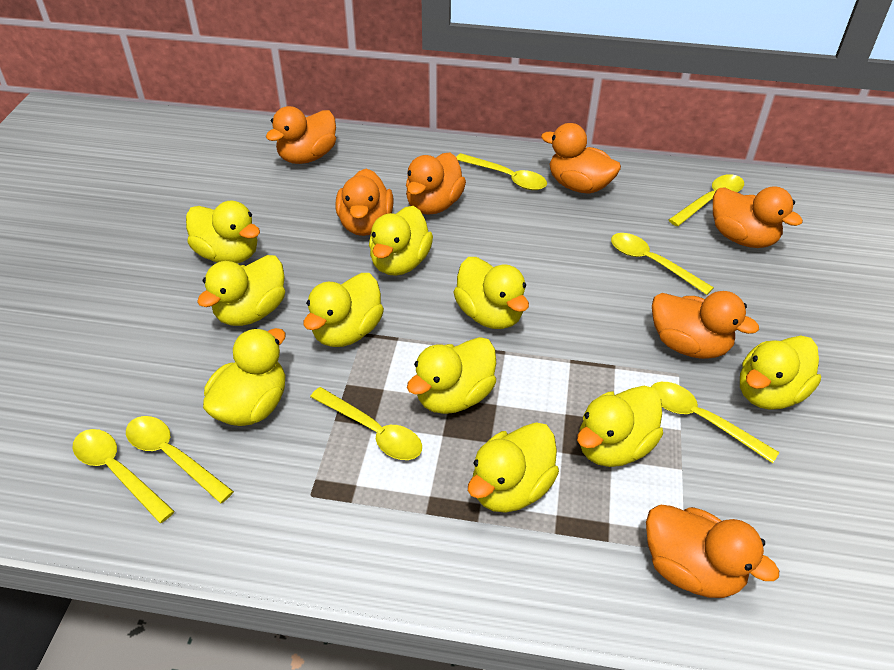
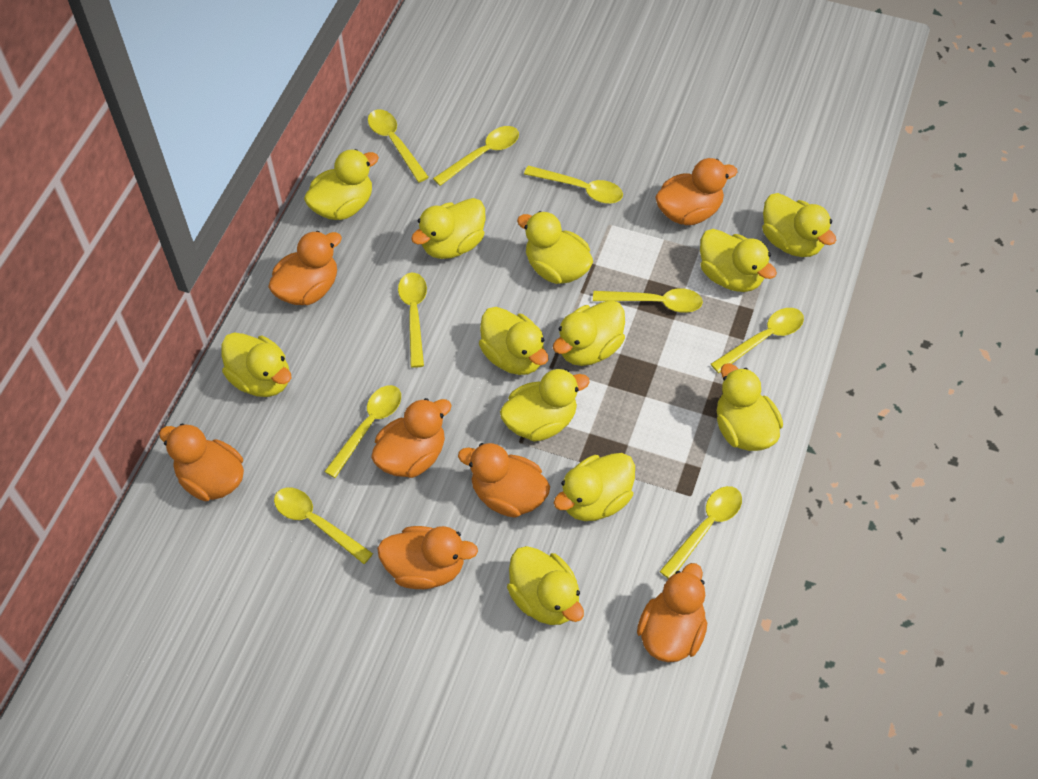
yellow duck: [186,201,260,263] [197,255,285,326] [203,328,286,426] [303,273,384,347] [369,206,433,276] [407,337,496,414] [453,257,529,329] [468,422,559,513] [577,386,663,467] [740,336,821,410] = 10 -> [221,332,292,397] [304,149,379,220] [411,198,485,259] [479,307,548,375] [500,369,590,441] [507,546,584,625] [517,211,593,284] [553,300,625,366] [554,453,635,521] [700,229,777,292] [717,363,783,451] [762,193,836,257] = 12
yellow spoon: [72,429,175,523] [126,416,234,504] [310,387,422,460] [456,153,547,190] [611,233,714,295] [651,382,779,463] [669,174,744,226] = 7 -> [274,488,373,564] [324,385,401,478] [368,110,429,183] [398,272,427,368] [433,126,519,186] [524,166,623,203] [593,288,703,313] [659,486,742,579] [711,308,804,373] = 9

